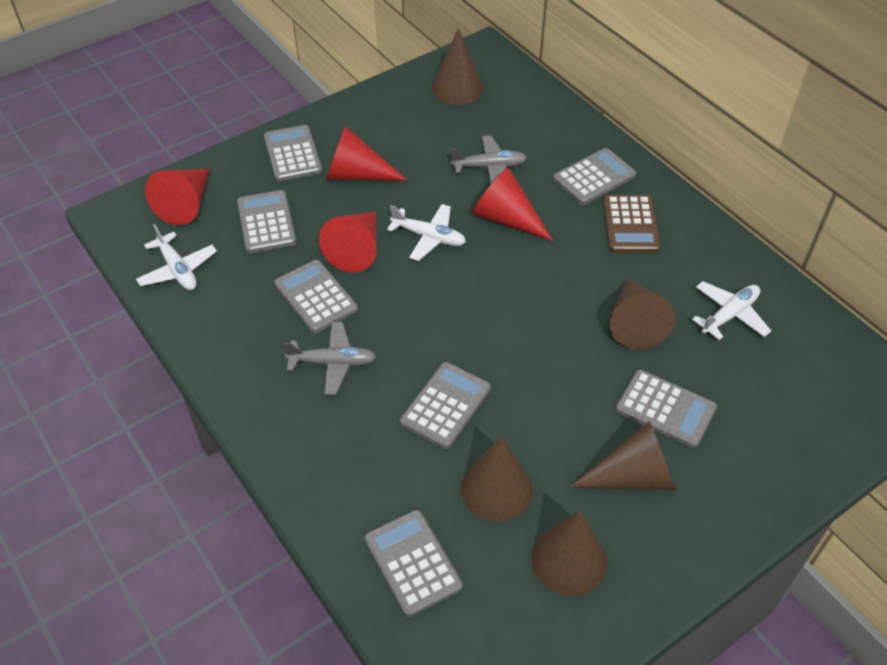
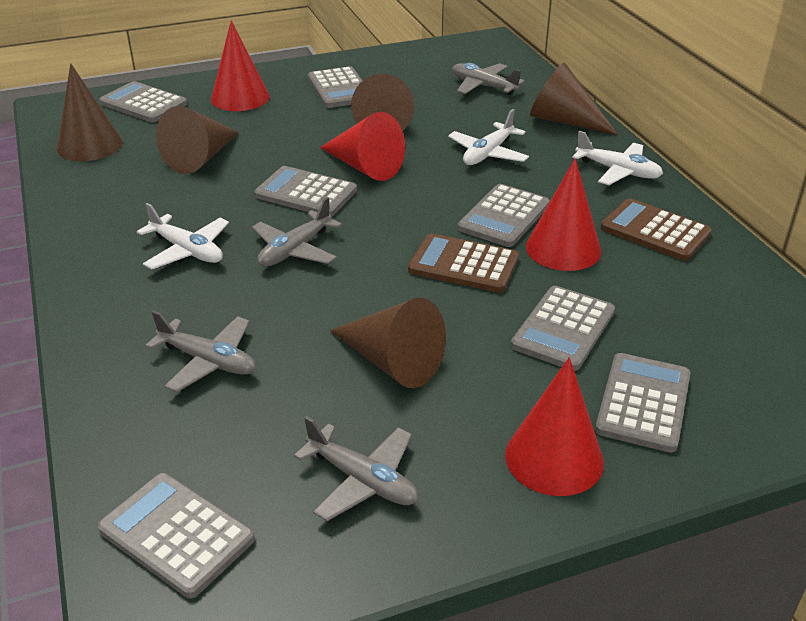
brown calculator: [603,195,660,253] = 1 -> [408,233,519,293] [601,198,712,261] = 2
grey plane: [283,322,376,395] [451,135,527,184] = 2 -> [145,311,256,392] [252,197,342,267] [294,416,418,521] [452,63,525,95] = 4

